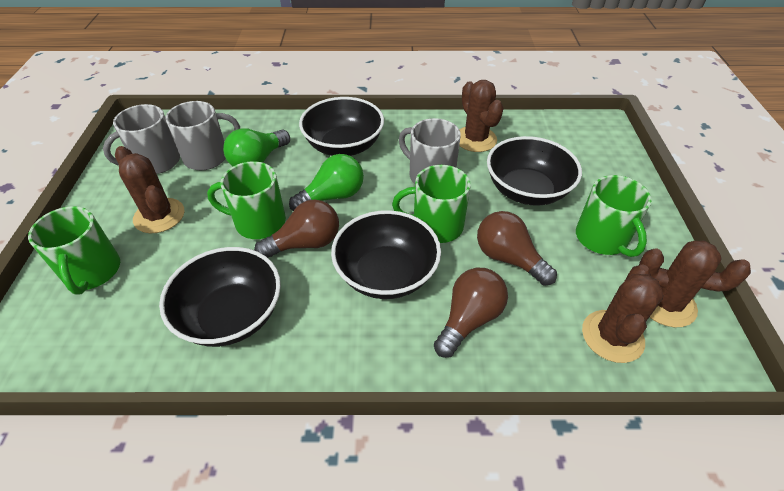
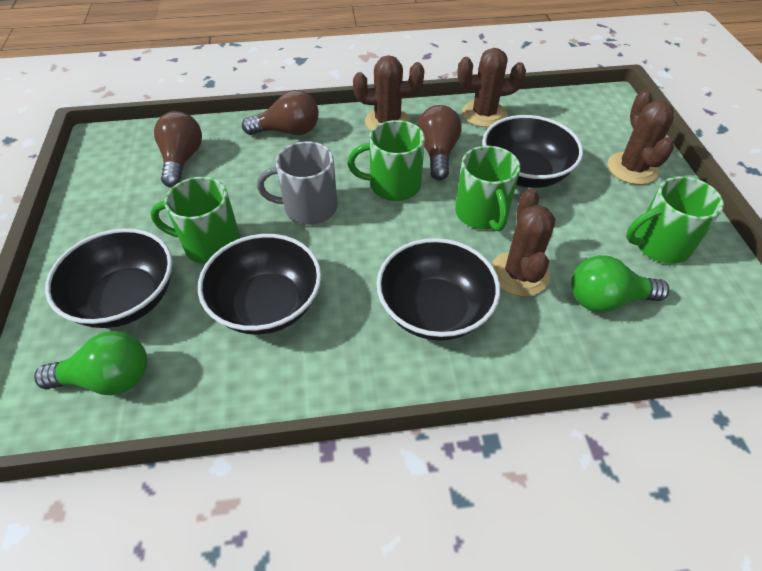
grey mug: [103,104,180,174] [166,101,240,170] [399,118,461,184] = 3 -> [257,141,337,225] = 1

